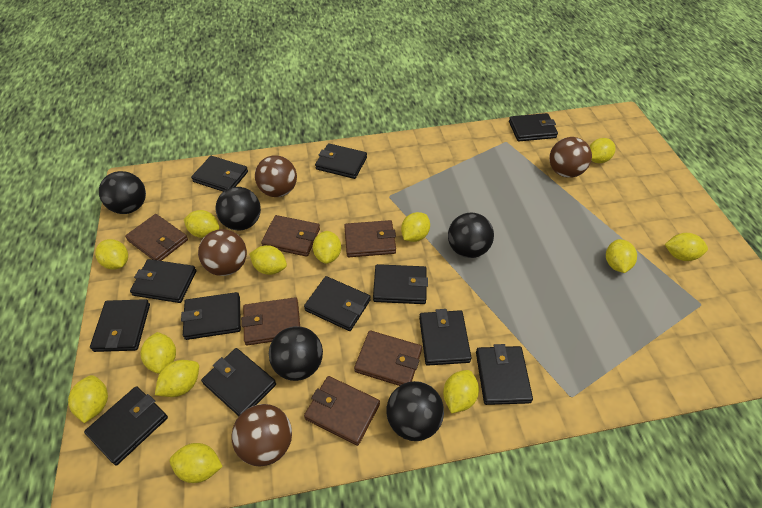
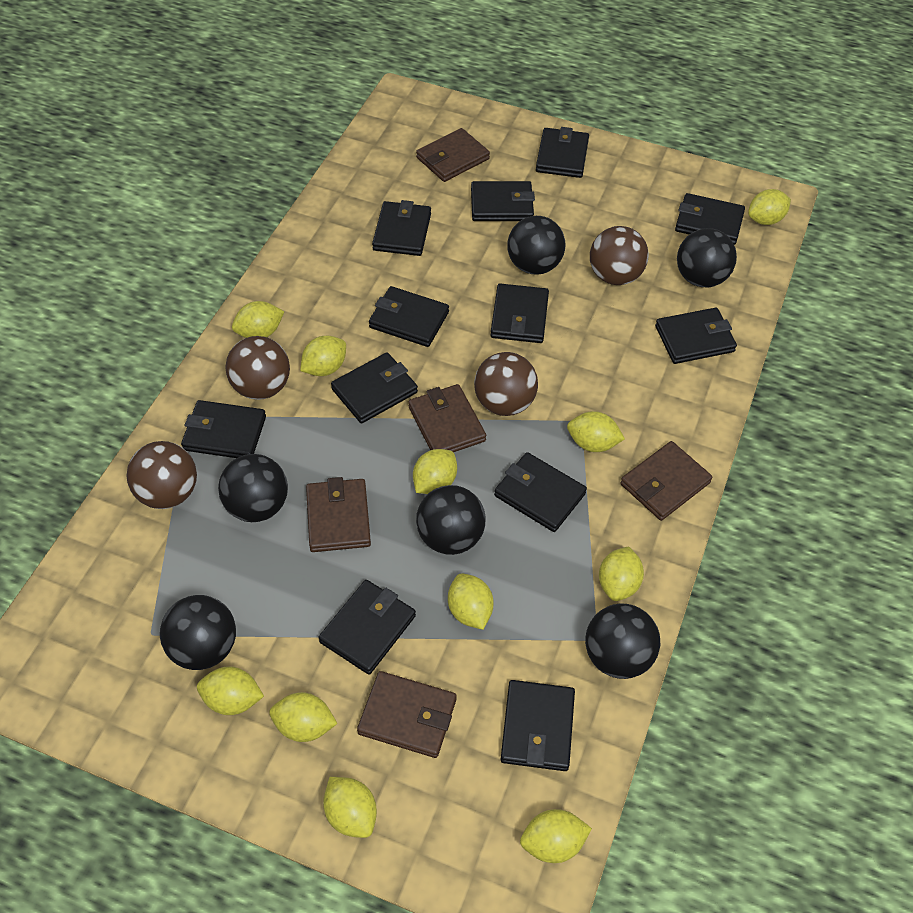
black ball: [99,171,146,214] [216,187,261,231] [269,326,323,381] [386,381,444,441] [448,213,494,258] = 5 -> [160,595,236,670] [218,454,288,522] [416,485,485,555] [508,216,565,275] [585,604,660,679] [677,228,737,287] = 6
brown wallet: [125,214,188,261] [241,297,300,345] [261,215,320,257] [304,376,380,446] [344,220,396,257] [354,330,422,386] = 6 -> [306,477,371,552] [357,671,457,758] [408,384,486,452] [416,128,490,182] [620,441,712,521] = 5
yellow lemon: [68,375,108,423] [95,239,128,270] [140,332,176,374] [155,360,199,397] [170,443,223,483] [184,210,219,238] [249,245,287,275] [313,231,341,264] [401,212,430,242] [443,370,479,413] [589,138,616,163] [606,239,637,273] [665,233,708,261] = 13 -> [197,666,264,715] [232,301,284,338] [269,692,338,742] [300,336,346,376] [323,777,377,838] [413,449,457,494] [448,573,494,630] [520,809,592,863] [567,411,625,452] [599,546,644,601] [748,189,791,225] = 11

